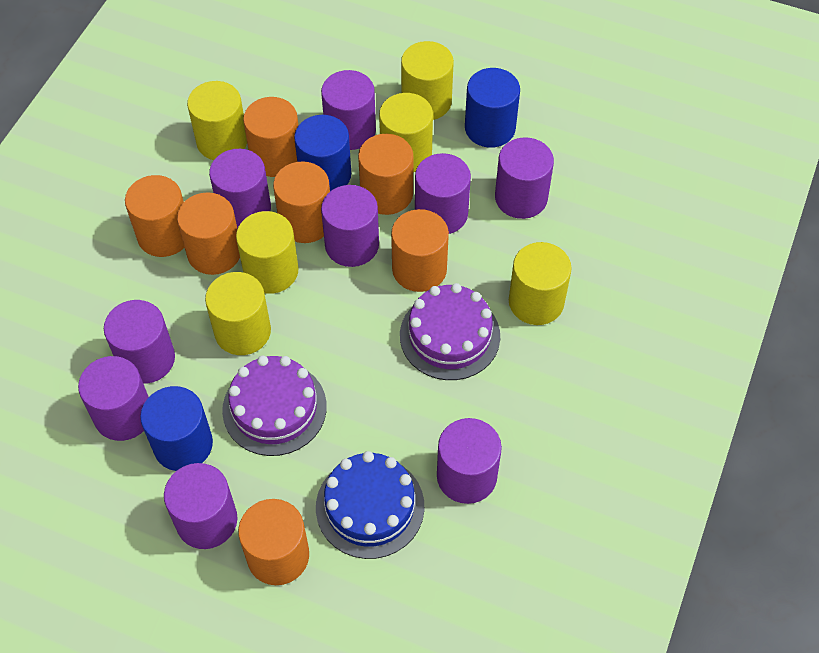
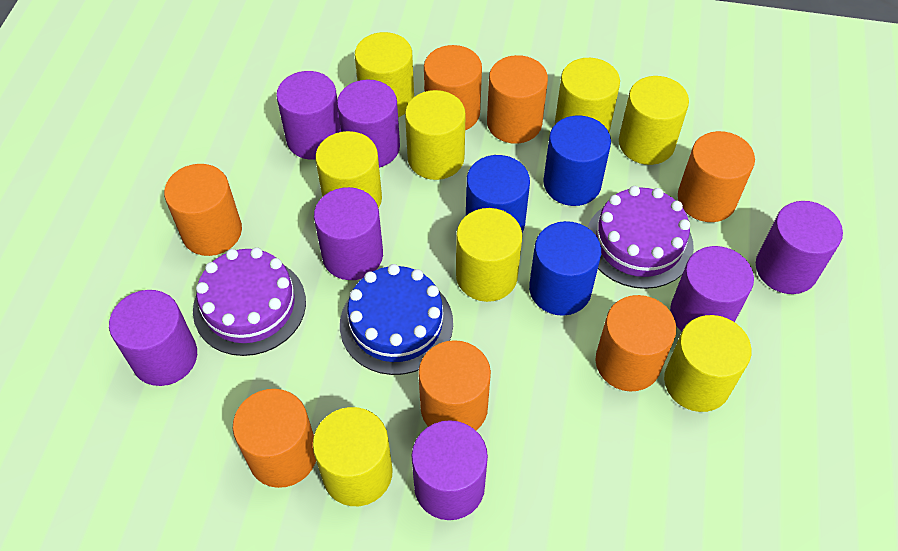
purple cylinder: [78,356,149,441] [104,300,175,384] [164,463,238,549] [209,149,271,229] [321,70,376,150] [321,185,379,267] [415,153,471,234] [437,418,502,504] [495,137,554,219] = 9 -> [109,290,197,386] [276,71,341,160] [314,187,383,280] [337,80,400,168] [411,420,488,520] [670,246,754,332] [756,201,843,294] = 7
yellow cylinder: [187,81,247,160] [205,272,271,355] [236,211,298,294] [379,93,433,172] [401,41,454,120] [509,242,572,325] = 6 -> [313,407,393,506] [315,131,382,209] [355,32,414,117] [405,90,466,180] [456,208,523,302] [555,58,620,132] [619,76,689,165] [664,315,752,412] = 8

